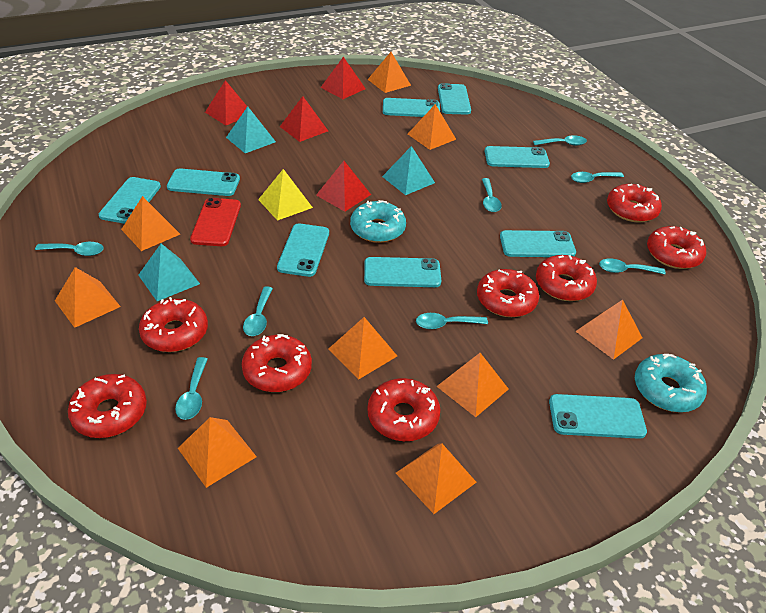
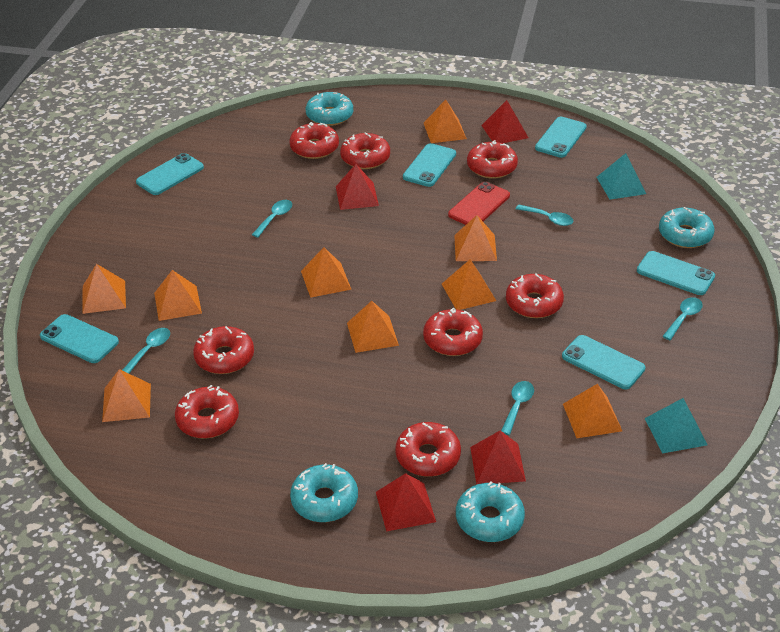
turquoise donut: [350,200,406,243] [635,354,707,412] = 2 -> [290,463,358,522] [306,92,353,126] [456,482,525,542] [659,207,714,248] = 4
turquoise phone: [99,177,161,224] [167,168,240,196] [277,223,329,277] [364,257,441,287] [383,98,440,117] [438,83,471,115] [485,146,550,168] [500,230,576,257] [549,394,647,439] = 9 -> [40,314,119,363] [136,153,204,195] [403,143,456,187] [535,117,587,158] [562,335,645,389] [637,251,715,295] = 6
turquoise pyramid: [138,244,200,301] [226,106,276,153] [382,146,435,195] = 3 -> [597,153,646,200] [645,398,707,453] = 2
turquoise spoon: [35,242,104,256] [175,357,208,420] [243,286,273,336] [416,313,488,329] [482,178,502,212] [533,135,587,146] [571,172,624,183] [599,259,666,274] = 8 -> [122,328,170,373] [252,200,292,238] [501,381,534,435] [516,204,573,226] [662,297,703,340] = 5
yellow pyramid: [258,169,313,221] = 1 -> none = 0

